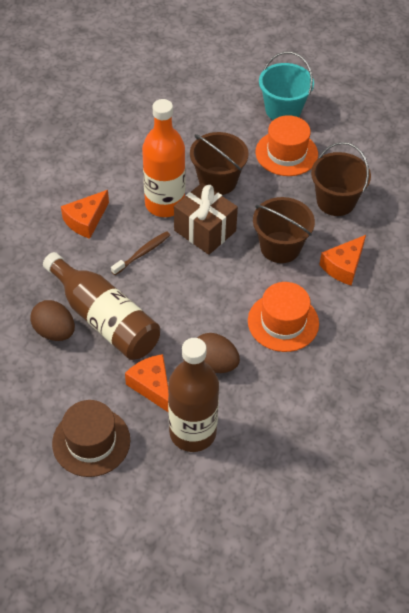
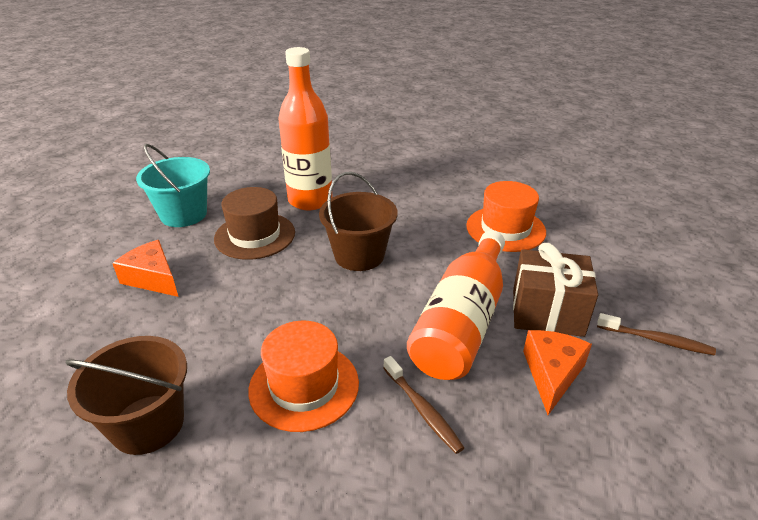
brown bottle: [43,252,160,360] [168,338,219,452] = 2 -> none = 0
brown bucket: [190,132,249,195] [253,197,315,263] [311,142,371,216] = 3 -> [65,336,187,455] [319,172,398,271] = 2
brown egg: [30,300,75,341] [197,333,240,373] = 2 -> none = 0
brown toothbrush: [111,231,170,275] = 1 -> [383,356,464,454] [597,313,716,355] = 2
orange bottle: [142,99,185,217] = 1 -> [278,47,332,210] [407,230,505,380] = 2
orange cheese: [61,190,109,239] [125,354,168,412] [319,235,366,286] = 3 -> [112,240,178,297] [523,330,592,415] = 2

